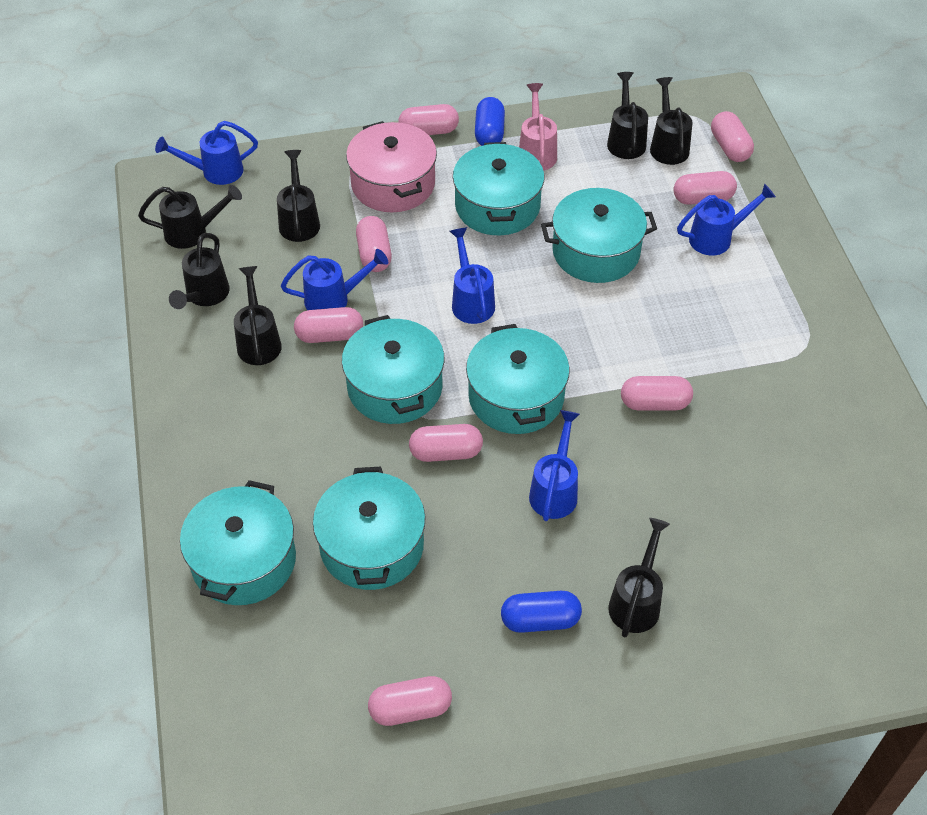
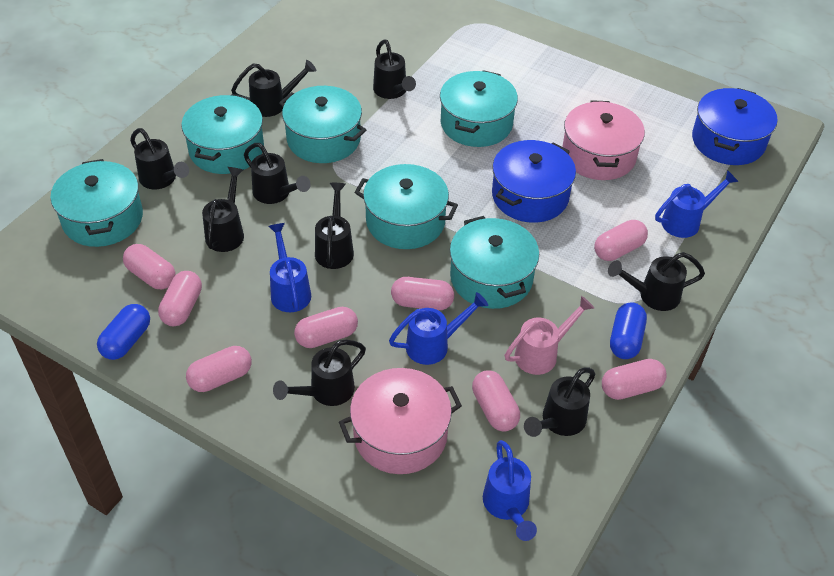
black watering can: [138,185,242,249] [169,233,230,309] [234,266,282,365] [277,150,320,242] [607,72,648,159] [608,518,670,637] [650,77,693,165] = 7 -> [130,128,189,189] [202,167,244,252] [231,60,316,117] [244,143,311,204] [273,340,366,406] [315,183,354,269] [373,39,416,99] [524,368,596,437] [608,252,705,311] = 9
blue pot: none = 0 -> [492,140,576,223] [692,88,778,165] = 2
blue watering can: [155,121,258,185] [281,249,388,310] [450,227,495,324] [529,410,580,521] [677,183,776,256] = 5 -> [268,223,311,312] [389,292,488,365] [483,440,537,541] [655,170,739,238] = 4
pink pot: [346,121,437,212] = 1 -> [339,368,462,474] [562,100,645,180] = 2

